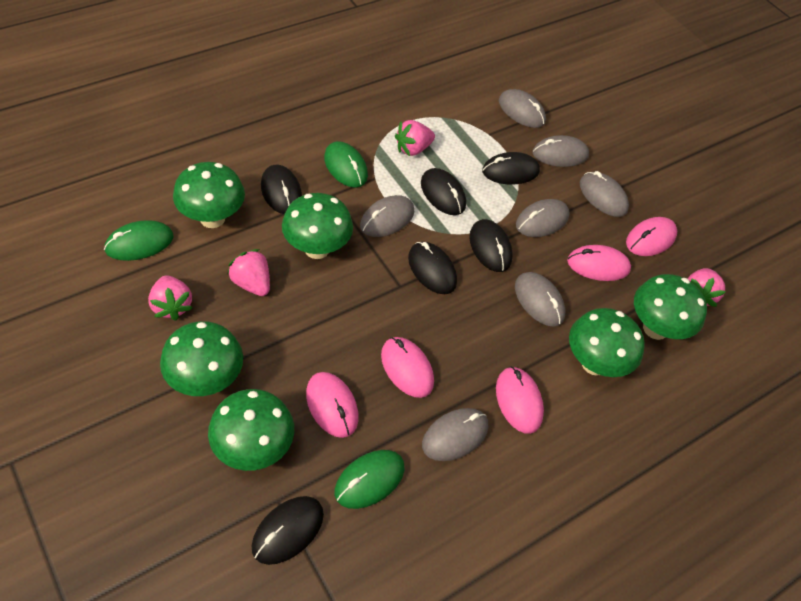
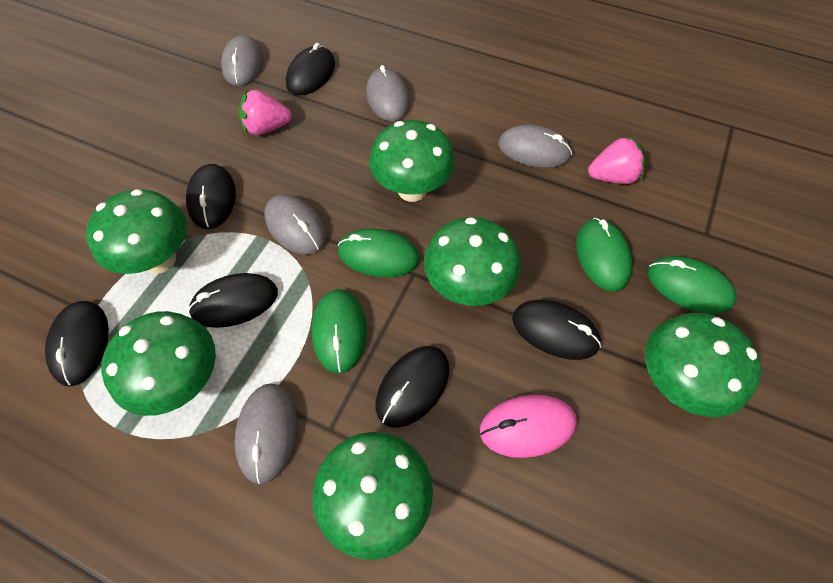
green mouse: [104,220,174,261] [324,141,368,188] [335,450,404,509] = 3 -> [311,289,367,373] [338,229,420,277] [576,218,633,292] [647,256,736,314] = 4
grey mouse: [360,195,414,237] [422,408,488,461] [499,89,546,128] [515,272,566,327] [516,199,570,237] [533,135,589,167] [580,171,629,217] = 7 -> [221,35,263,86] [234,383,298,484] [264,194,326,255] [366,65,410,121] [498,124,573,168] = 5
pink mouse: [306,372,359,438] [381,337,434,398] [496,366,544,434] [567,245,631,281] [626,217,677,256] = 5 -> [480,395,577,458] = 1
pink strawberry: [148,275,193,321] [227,249,270,296] [395,120,435,156] [687,268,725,307] = 4 -> [239,90,292,135] [588,135,645,184] = 2

